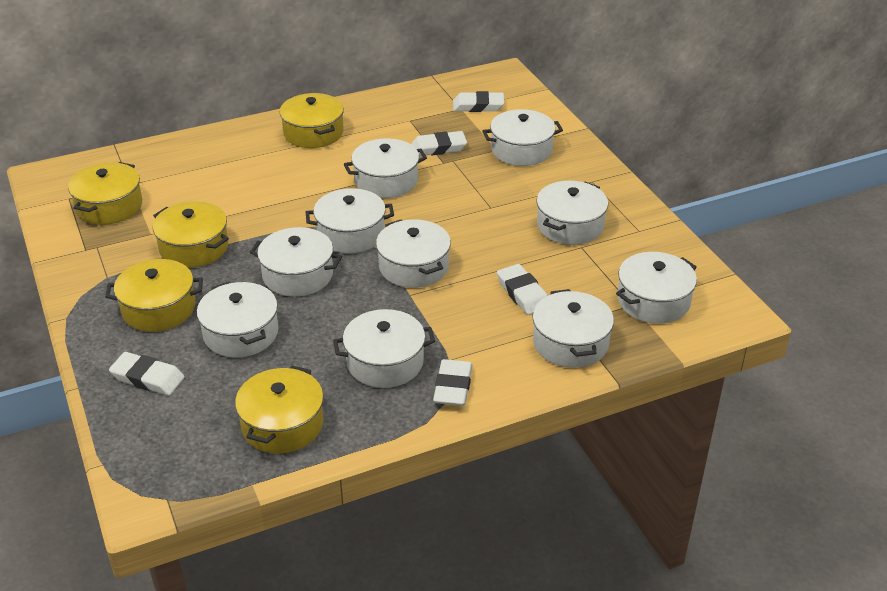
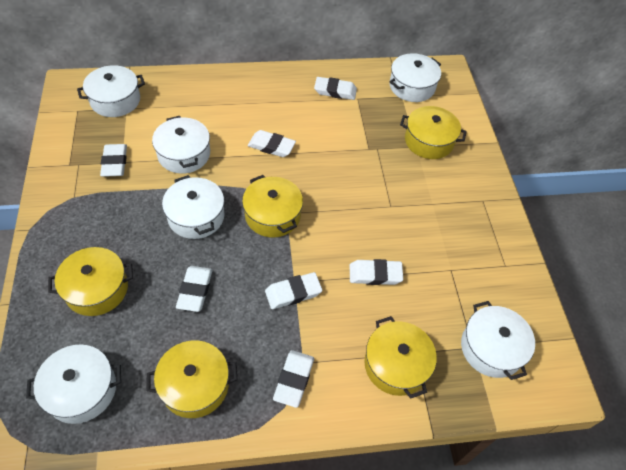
white eraser: [109,352,184,396] [411,131,467,156] [433,359,472,406] [453,91,504,112] [497,264,548,315] = 5 -> [100,144,127,177] [176,266,213,312] [248,130,296,157] [265,272,322,309] [273,350,314,408] [314,77,357,100] [350,259,403,285] = 7
white pot: [197,282,278,357] [250,227,342,297] [306,188,394,253] [333,309,435,388] [344,138,427,198] [376,219,451,288] [482,109,563,166] [532,289,614,368] [537,181,608,245] [616,252,697,324] = 10 -> [26,344,121,424] [77,65,145,117] [152,116,210,174] [162,175,224,239] [389,53,441,102] [461,301,535,380] = 6

